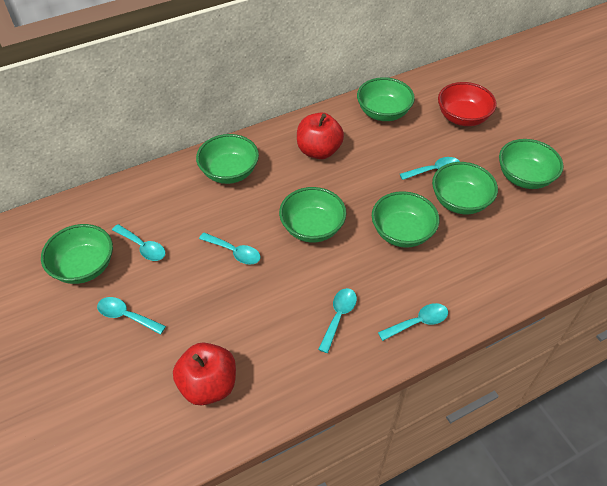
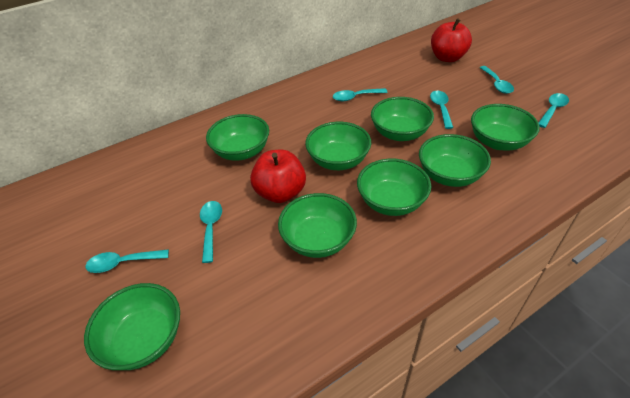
green bowl: [41,224,113,284] [196,134,259,184] [279,187,347,243] [357,77,415,121] [372,191,440,248] [432,162,498,214] [499,139,564,189] = 7 -> [84,283,180,370] [206,114,269,161] [278,193,357,258] [305,122,371,170] [357,158,431,216] [371,97,434,141] [419,134,491,187] [471,104,540,151] = 8
red bowl: [438,82,497,126] = 1 -> none = 0

